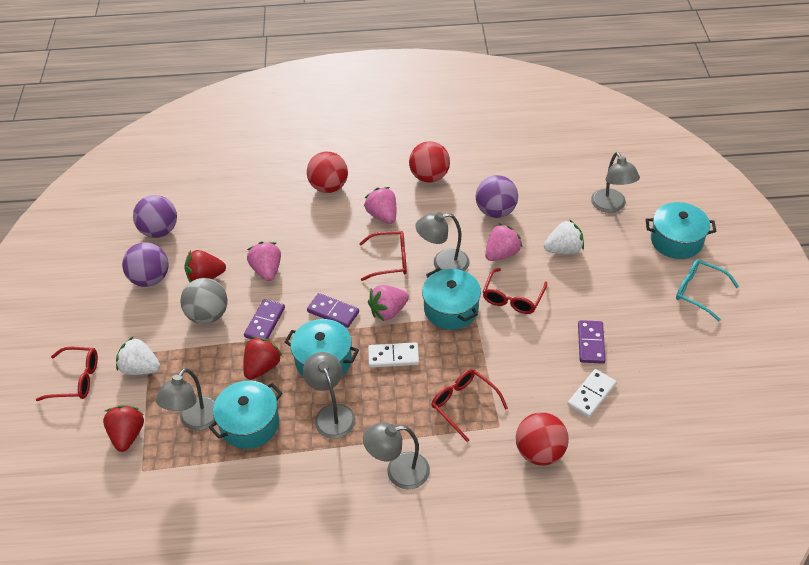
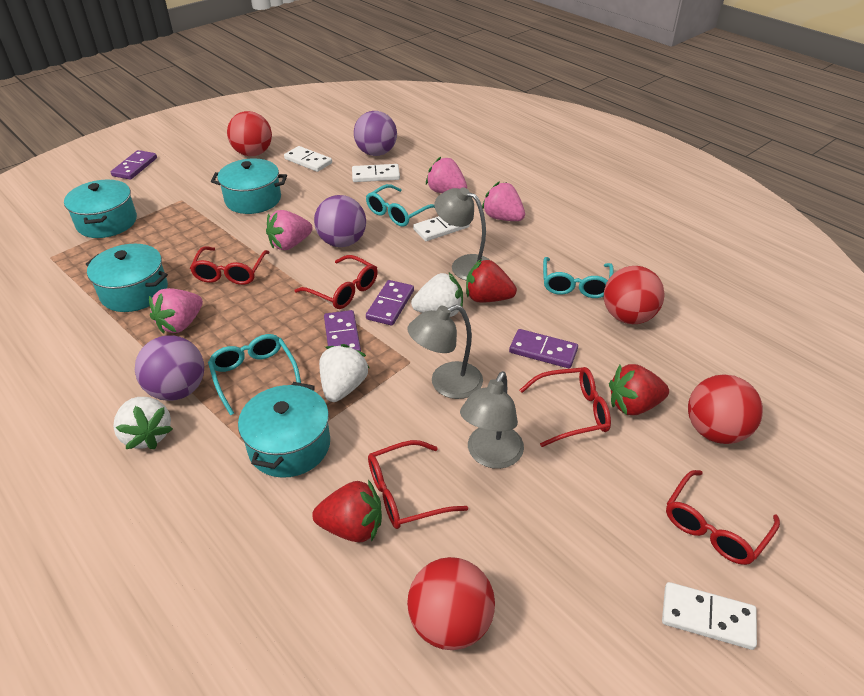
grey ball: [180,278,228,324] = 1 -> none = 0
grey lamp: [155,368,215,431] [303,352,356,439] [363,423,430,489] [415,212,470,271] [591,152,640,213] = 5 -> [407,305,483,399] [434,187,489,280] [460,371,524,469] = 3
purple domino: [244,299,285,339] [307,293,359,328] [578,320,606,364] = 3 -> [111,150,157,180] [324,310,361,351] [366,280,414,326] [509,329,578,368] = 4
red ball: [307,152,348,193] [409,141,450,183] [516,412,569,465] = 3 -> [227,111,272,156] [407,557,495,650] [604,266,665,324] [688,375,763,444] = 4
red glasses: [36,347,98,401] [359,231,407,281] [431,369,508,442] [483,268,547,314] = 4 -> [190,246,270,285] [295,255,378,309] [368,440,468,529] [520,367,611,447] [666,470,780,565] = 5
turquoise glasses: [676,259,739,321] = 1 -> [208,334,301,415] [366,184,435,226] [543,257,614,298] = 3
white domino: [368,342,419,368] [568,369,616,418] = 2 -> [284,146,332,172] [352,164,400,182] [413,216,470,241] [662,582,757,650] = 4
white strawberry: [116,337,160,375] [544,219,584,254] = 2 -> [113,397,173,450] [319,344,369,402] [411,273,463,317] = 3

